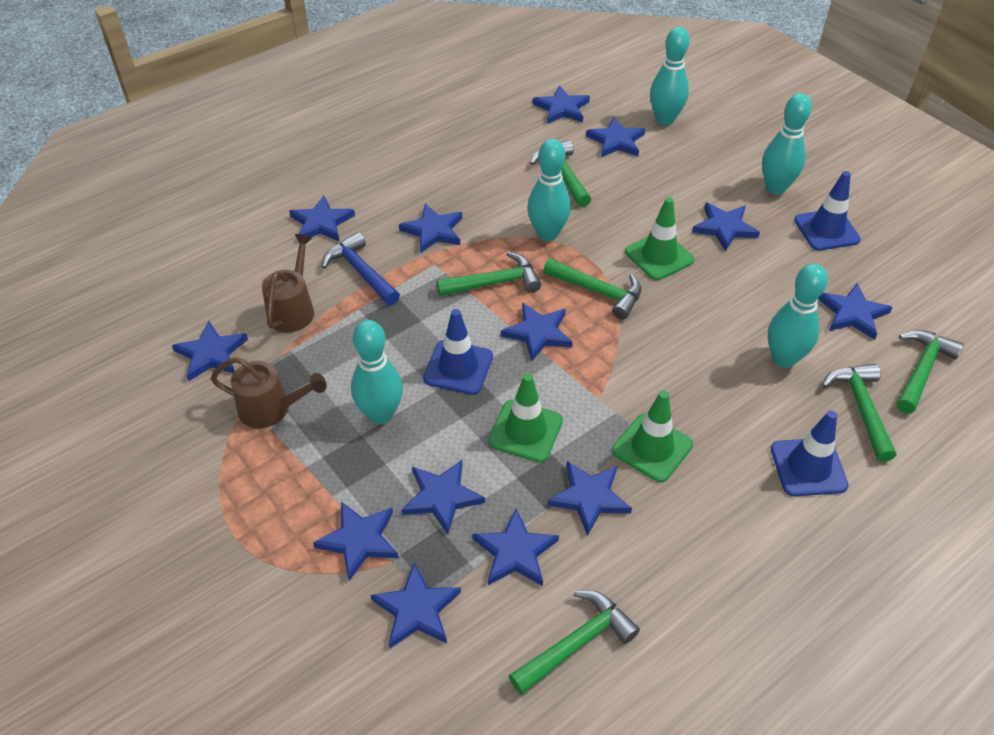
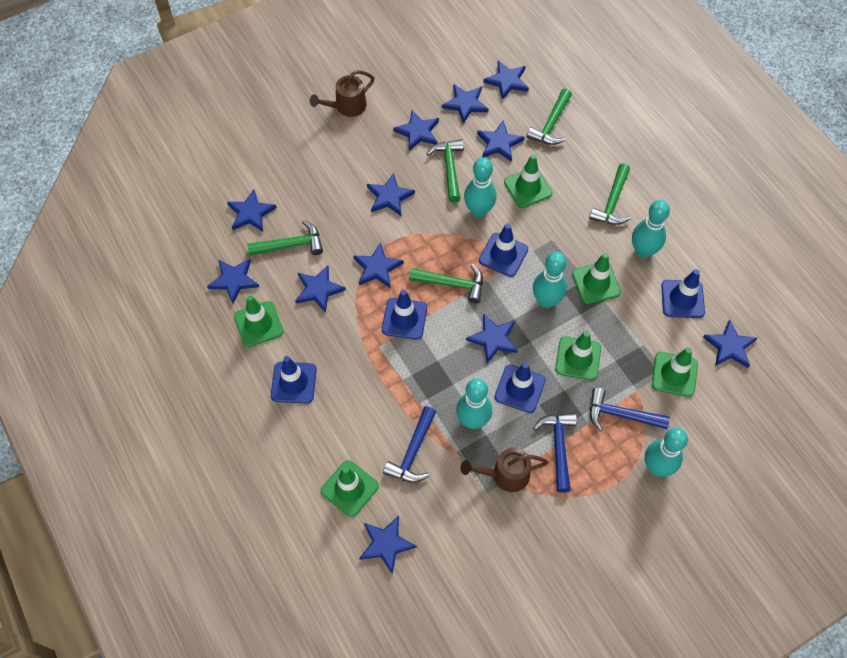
blue hammer: [322,232,400,306] = 1 -> [383,406,436,483] [533,413,577,492] [590,388,670,431] = 3
blue star: [172,321,248,381] [289,195,355,242] [313,502,399,581] [370,562,461,648] [399,204,462,253] [401,460,485,535] [473,508,559,586] [501,303,573,362] [533,85,590,124] [547,461,632,536] [586,117,645,157] [692,202,760,252] [818,283,893,340] = 13 -> [207,258,259,304] [227,189,277,232] [295,265,346,313] [353,242,404,288] [359,516,417,574] [367,173,415,216] [393,110,439,151] [442,84,488,124] [466,314,518,363] [477,121,524,162] [483,61,529,100] [703,319,757,368] = 12
blue traffic cone: [423,309,493,395] [771,410,848,496] [794,171,861,251] = 3 -> [271,356,317,403] [382,290,427,340] [479,223,528,277] [494,362,545,413] [661,269,705,318] = 5
green hammer: [436,252,541,296] [509,590,640,695] [530,140,591,207] [543,258,641,320] [822,364,896,462] [896,330,964,413] = 6 -> [247,220,323,256] [409,264,483,303] [427,139,464,202] [526,89,572,145] [589,164,631,225] = 5
green traffic cone: [488,373,563,463] [612,391,693,482] [625,197,694,280] = 3 -> [234,295,283,347] [321,460,379,517] [504,154,552,208] [555,331,601,381] [572,253,621,304] [652,347,698,397] = 6

